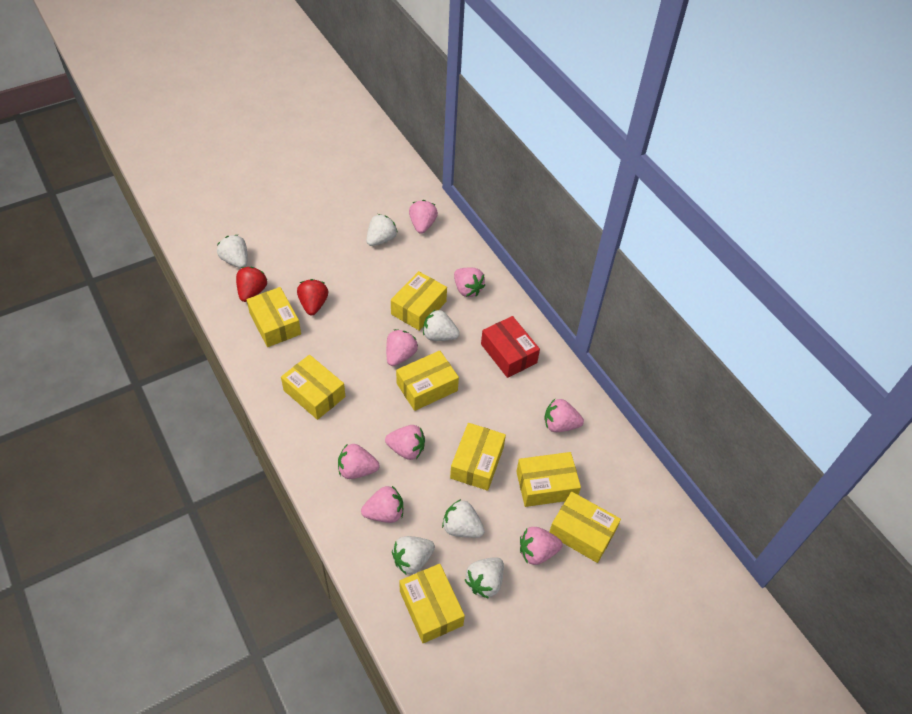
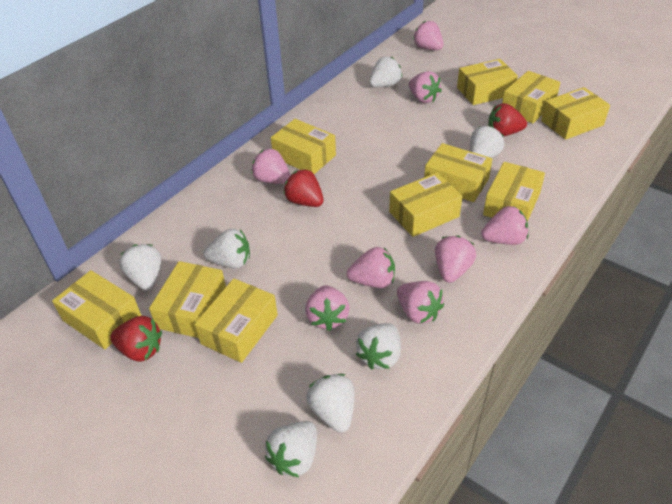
red box: [481,316,540,378] = 1 -> none = 0
red strawberry: [236,267,267,302] [297,279,328,315] = 2 -> [110,316,162,362] [284,169,324,207] [488,103,527,136] = 3
white strawberry: [217,235,247,268] [366,214,397,246] [392,536,435,574] [423,309,460,341] [442,499,485,538] [465,557,504,599] = 6 -> [119,244,161,290] [204,229,250,269] [265,421,317,478] [306,374,355,433] [356,323,401,370] [369,57,402,87] [470,126,504,158] = 7
yellow box: [246,287,301,347] [281,355,346,420] [391,271,447,331] [396,350,459,411] [399,564,465,643] [450,423,506,491] [516,452,581,507] [549,492,621,563] = 8 -> [52,270,142,349] [149,261,226,338] [194,278,278,363] [271,119,336,174] [389,173,463,237] [424,143,492,202] [457,59,518,105] [483,162,545,222] [502,71,561,123] [541,87,610,140] = 10

